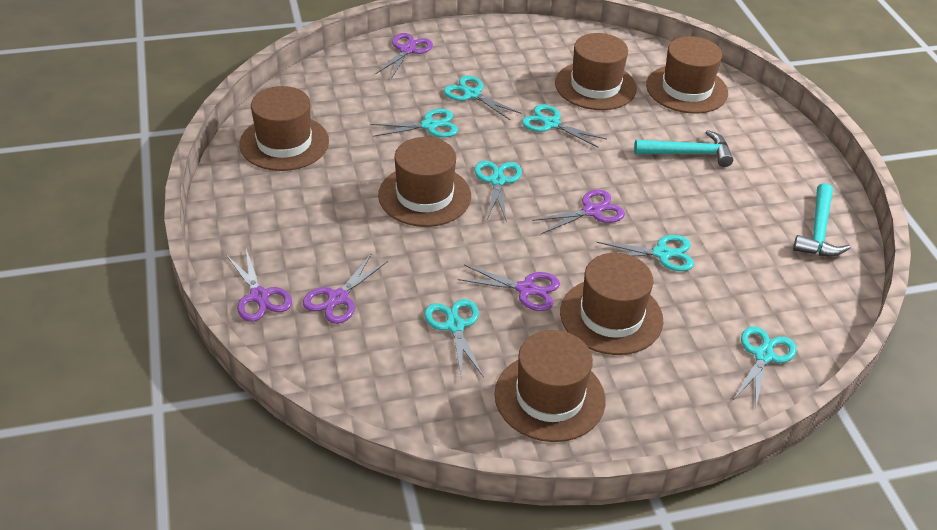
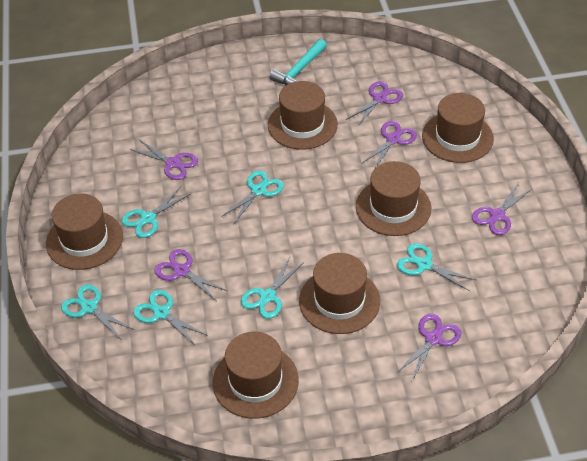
purple scissors: [226,249,292,322] [303,253,388,324] [375,33,433,79] [458,264,560,311] [532,190,625,234] = 5 -> [130,140,198,180] [154,249,227,301] [346,81,403,127] [361,121,417,169] [396,314,461,381] [472,183,533,235] = 6
turquoise hammer: [634,130,733,167] [793,183,850,257] = 2 -> [270,39,327,85] = 1
turquoise scissors: [370,109,458,137] [424,299,484,380] [443,76,522,120] [474,161,522,222] [522,104,607,148] [596,235,694,271] [734,326,797,410] = 7 -> [61,285,134,339] [122,187,190,238] [133,290,208,346] [221,171,284,225] [241,257,304,319] [397,243,476,291] = 6

